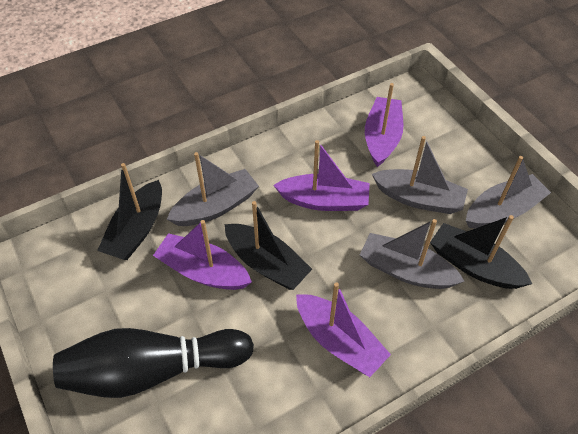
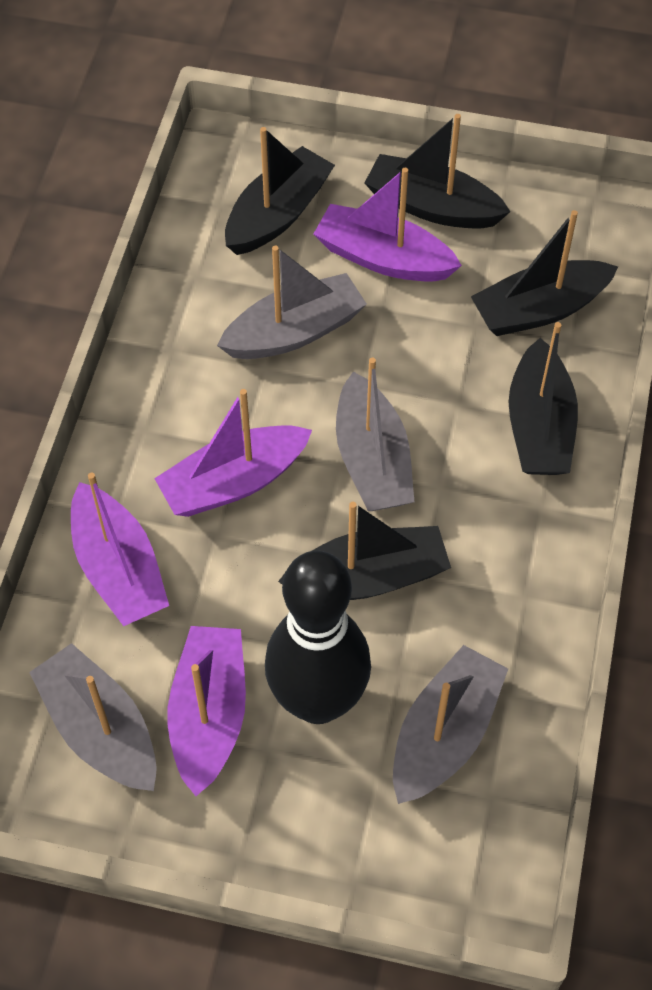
black boat: [97,163,162,260] [225,201,312,290] [430,215,532,289] = 3 -> [225,127,335,255] [278,502,451,600] [365,114,511,229] [471,210,618,336] [509,322,578,475] = 5

